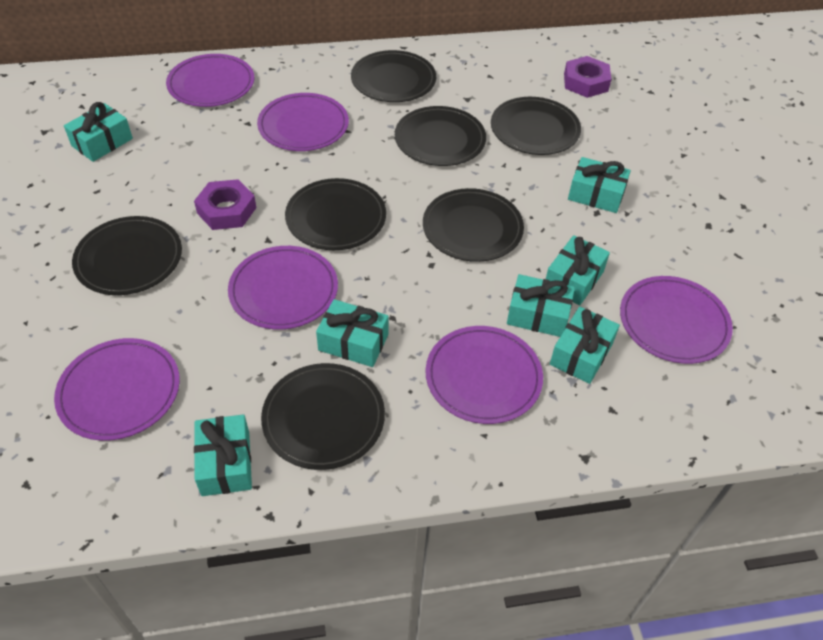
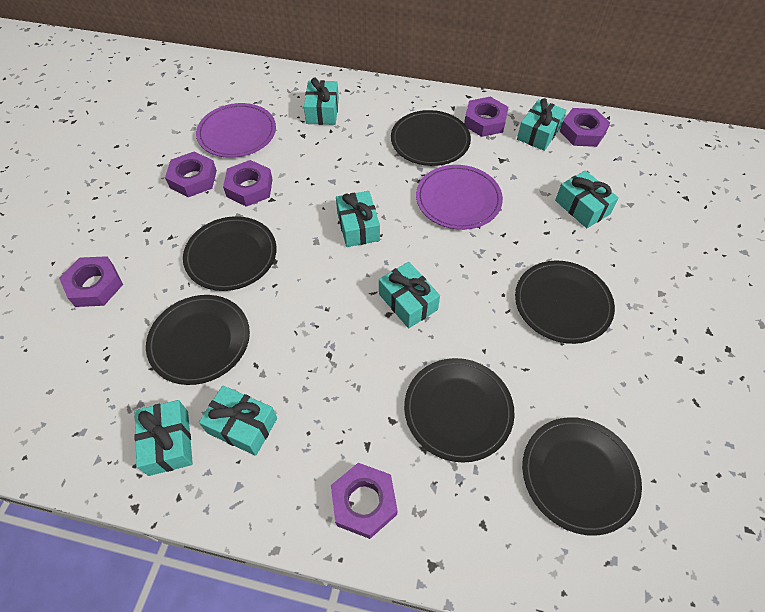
black plate: [72,216,182,295] [261,363,385,470] [285,178,386,250] [351,50,436,102] [395,106,486,166] [423,188,524,262] [491,97,581,155] = 7 -> [146,295,250,385] [183,216,277,291] [391,110,471,166] [404,358,515,462] [515,261,615,344] [522,417,642,536] = 6
purple nut: [194,179,256,230] [564,56,611,98] = 2 -> [59,256,123,307] [165,151,217,197] [223,160,273,207] [331,463,398,539] [464,97,508,137] [560,108,610,147] = 6
purple plate: [54,338,180,441] [166,54,254,107] [228,246,338,330] [257,93,349,151] [425,326,543,424] [620,276,733,364] = 6 -> [196,103,276,158] [416,165,503,230] = 2

